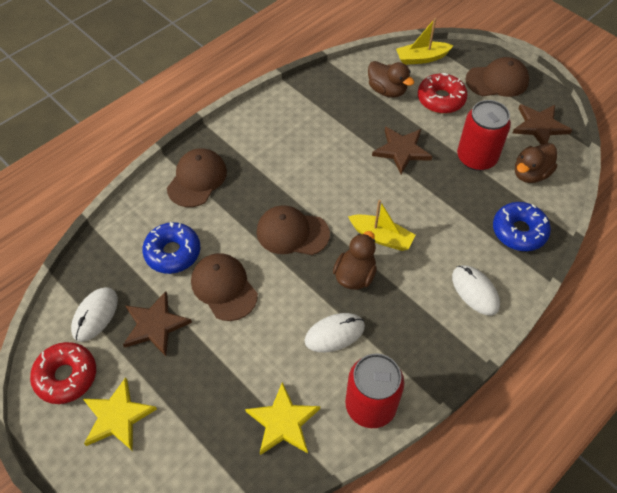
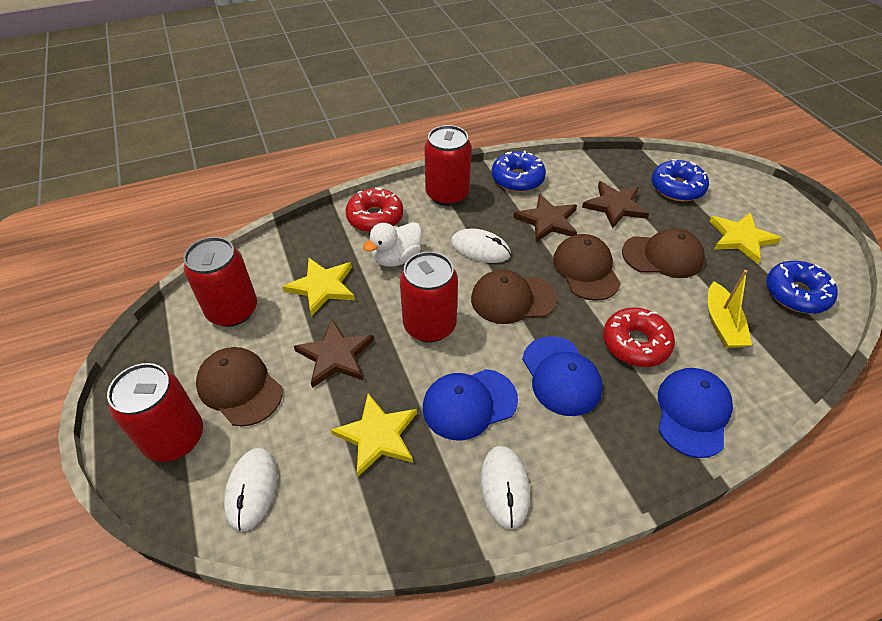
blue cap: none = 0 -> [423,369,518,440] [522,336,603,416] [658,368,733,458] = 3
blue donut: [142,222,201,274] [493,202,551,251] = 2 -> [492,151,546,192] [652,159,709,201] [766,261,838,314] = 3
brown duck: [333,231,377,290] [368,61,415,98] [515,143,557,183] = 3 -> none = 0
red can: [345,353,404,428] [457,100,511,171] = 2 -> [107,363,203,462] [184,237,257,327] [400,252,458,343] [424,125,472,206] = 4
white duck: none = 0 -> [363,222,422,267] = 1
yellow boat: [348,200,416,251] [396,18,454,65] = 2 -> [708,270,752,348] = 1
yellow star: [83,377,157,451] [245,382,320,455] = 2 -> [282,258,355,316] [331,393,417,476] [709,213,781,264] = 3

